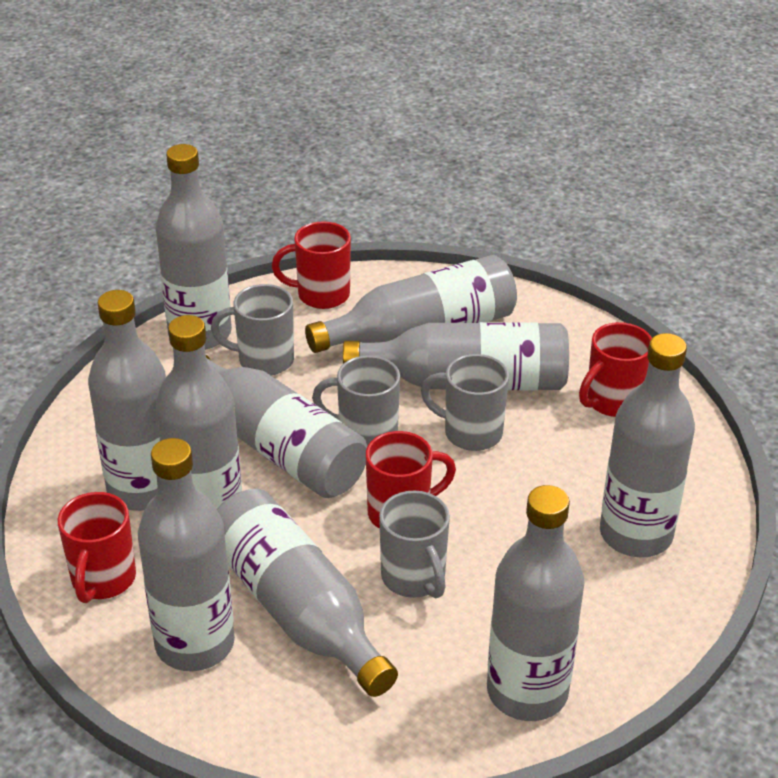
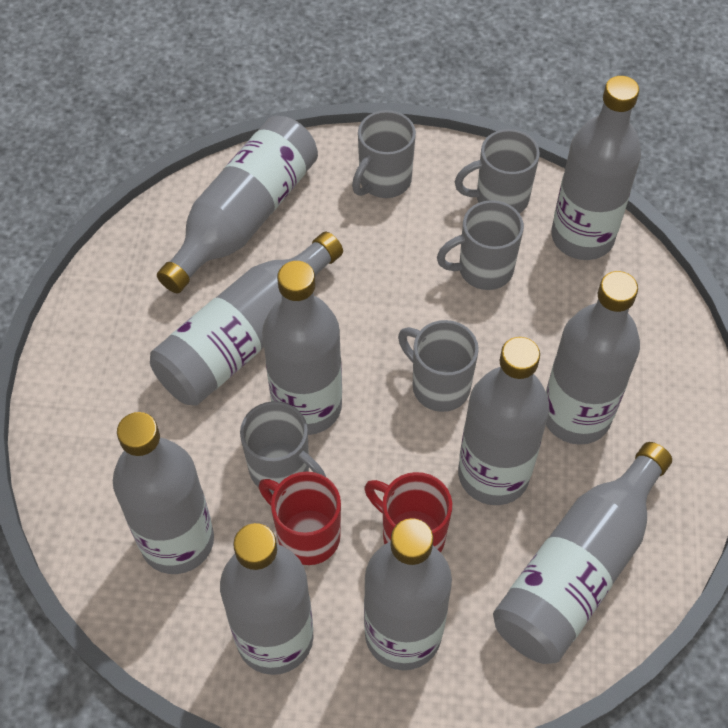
grey mug: [211,284,294,376] [312,355,400,446] [379,490,450,598] [421,354,509,451] = 4 -> [240,401,326,494] [352,110,416,198] [398,320,479,412] [437,200,524,290] [455,129,540,214] = 5
red mug: [58,492,136,603] [272,221,351,309] [366,431,456,529] [579,322,652,417] = 4 -> [259,472,341,565] [364,472,452,553] = 2

